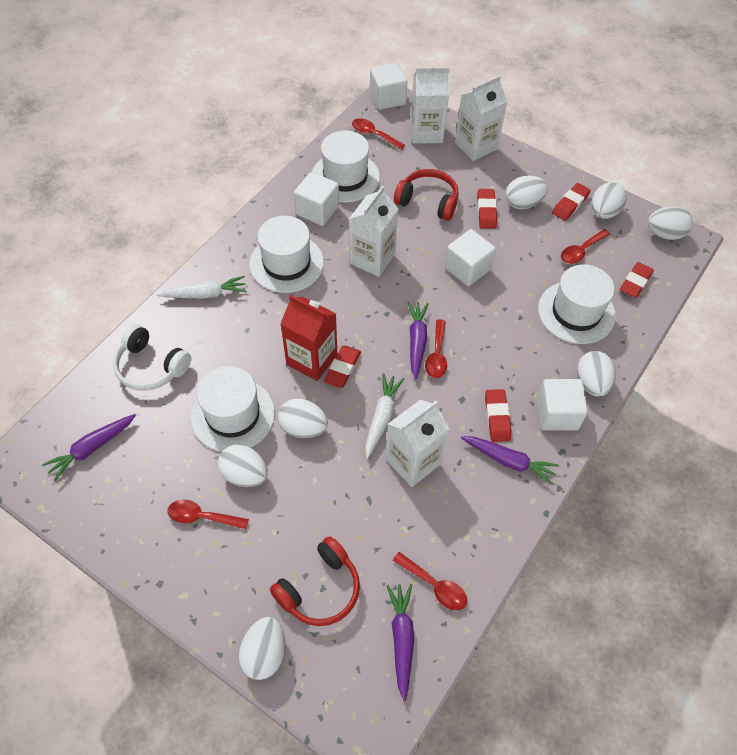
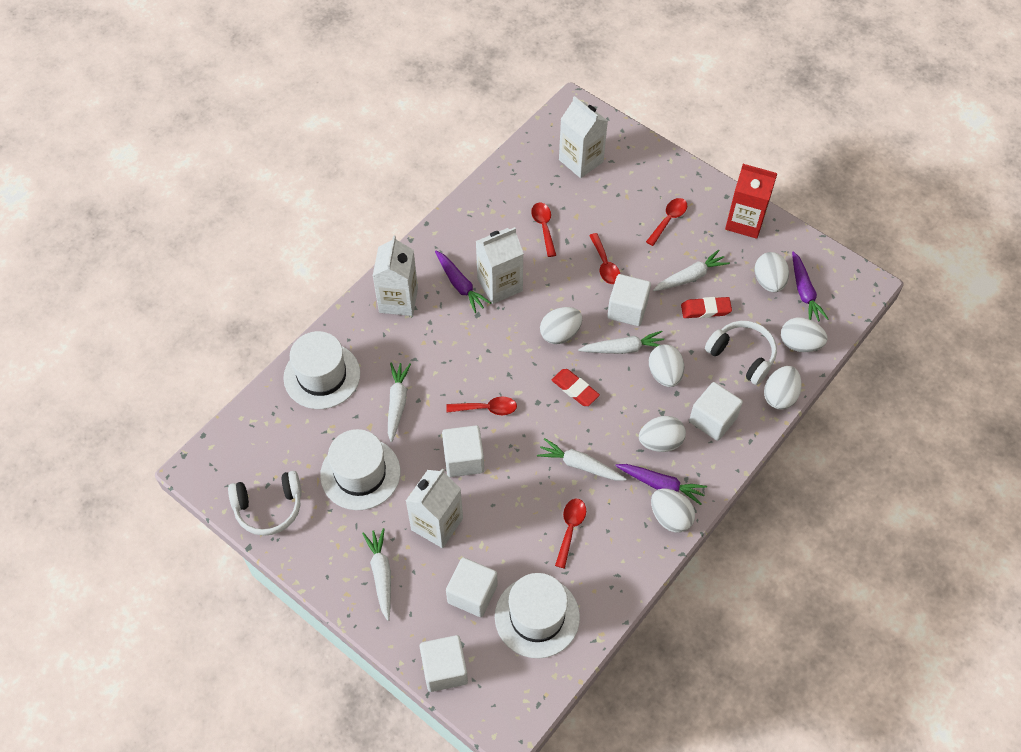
purple carrot: [42,414,136,481] [386,584,414,701] [407,302,429,379] [461,436,559,485] = 4 -> [435,251,491,313] [615,464,707,505] [792,251,828,321] = 3
red eraser: [324,345,361,388] [477,189,497,229] [485,389,511,442] [552,183,591,221] [620,262,654,298] = 5 -> [552,369,600,406] [681,297,732,318] = 2
red headphones: [270,536,360,626] [394,169,459,221] = 2 -> none = 0
white carrot: [157,276,247,299] [365,373,404,459] = 2 -> [362,528,391,621] [388,363,411,442] [537,438,626,481] [578,331,664,354] [653,250,730,291] = 5
white cube: [294,172,339,226] [370,63,407,110] [445,229,496,286] [537,379,588,430] = 4 -> [419,635,468,692] [442,425,484,477] [446,557,497,617] [607,274,651,326] [689,382,743,441] = 5
white hat: [191,366,275,452] [249,216,324,293] [312,130,380,202] [538,264,616,344] = 4 -> [283,331,360,409] [320,429,400,510] [495,573,580,658] = 3
white headphones: [113,324,191,391] = 1 -> [228,471,302,536] [705,321,777,385] = 2

